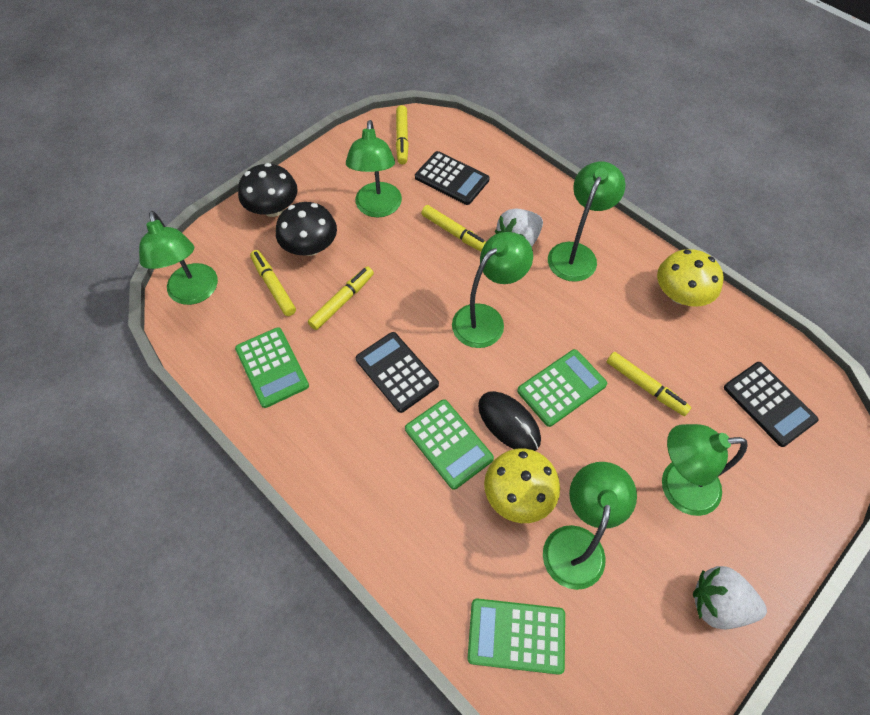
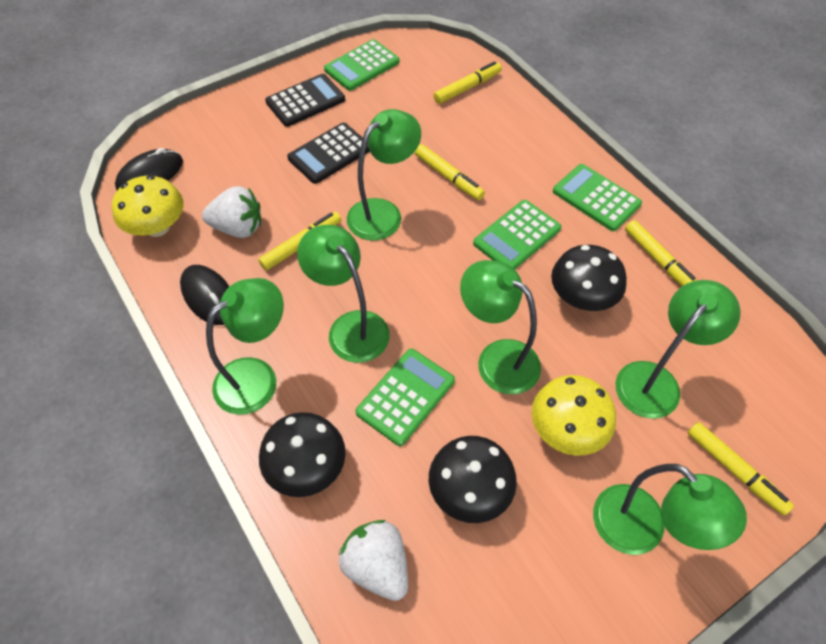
black calculator: [356,332,439,413] [415,151,490,205] [724,362,819,447] = 3 -> [265,74,345,127] [287,123,370,184] = 2
black mouse: [478,391,541,451] = 1 -> [115,148,183,190] [180,265,229,325] = 2
black mushroom: [238,163,298,217] [276,202,337,256] = 2 -> [259,412,346,497] [429,436,517,523] [551,245,627,311] = 3

